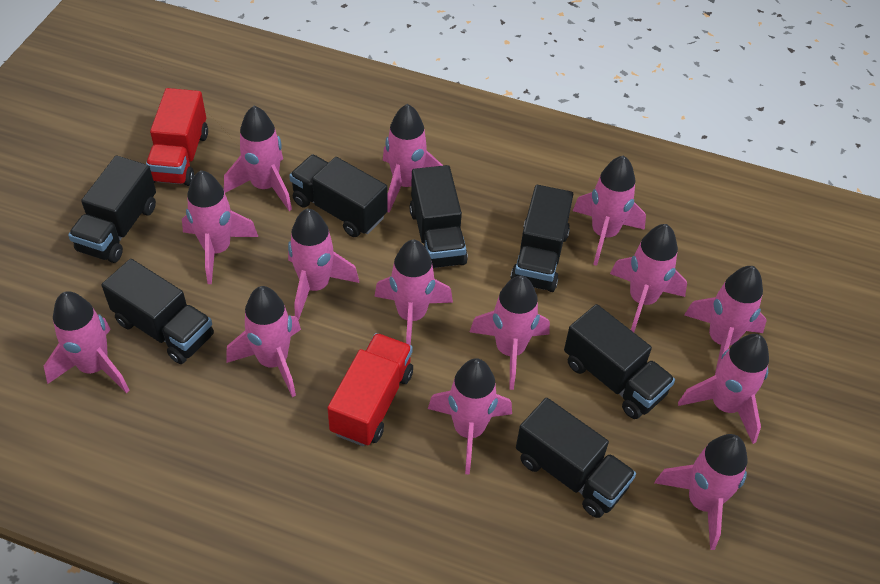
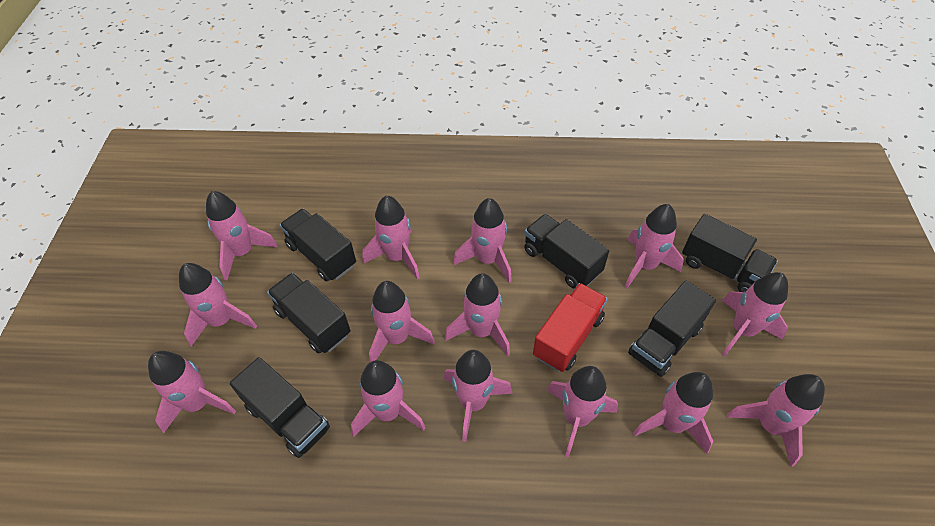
black truck: [68,156,156,263] [102,259,214,364] [289,155,388,237] [409,165,468,268] [510,185,573,292] [516,398,636,518] [564,304,675,419] = 7 -> [230,357,330,458] [267,273,351,353] [280,209,356,281] [524,214,609,289] [628,281,716,377] [682,214,778,292] = 6
red truck: [146,88,208,186] [327,333,413,446] = 2 -> [533,283,608,372] = 1

